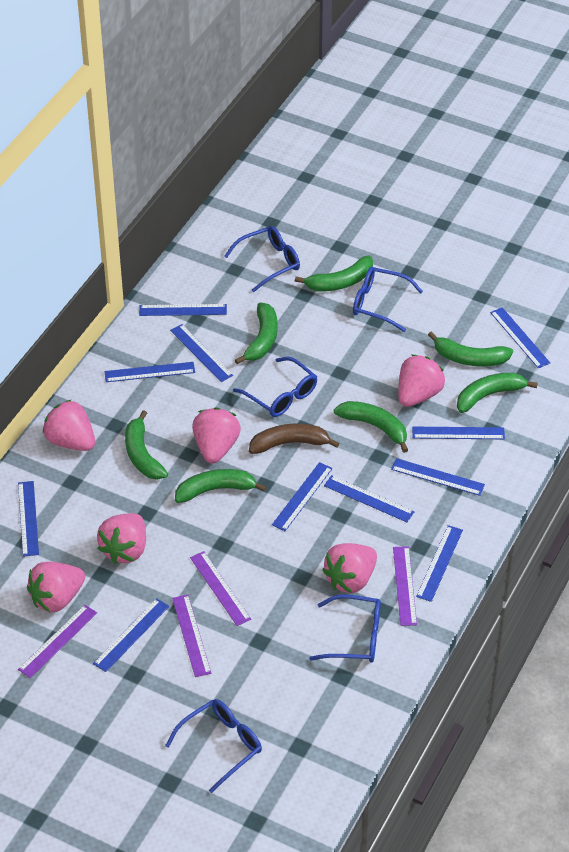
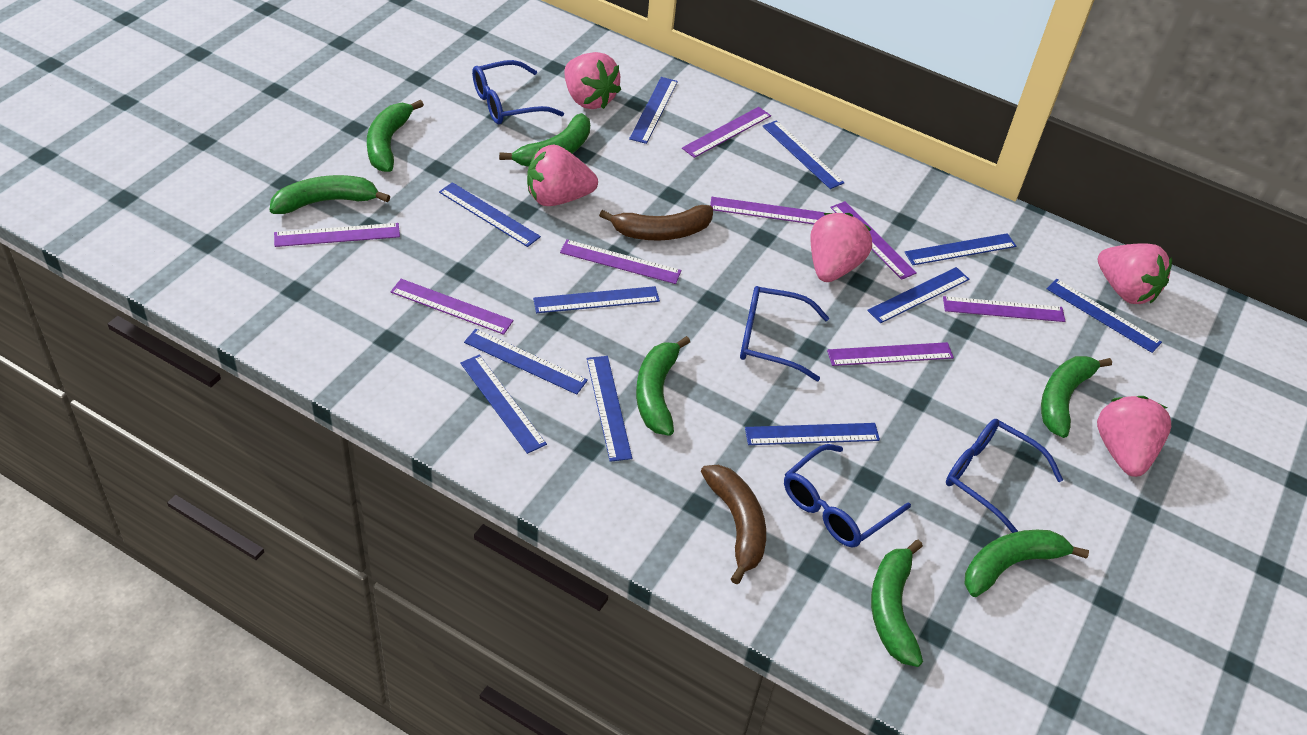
blue glasses: [165,699,262,793] [224,226,300,292] [233,357,317,417] [309,594,381,663] [353,267,423,332] = 5 -> [472,60,564,124] [740,286,829,381] [784,444,911,548] [946,419,1063,533] = 4
brown banana: [249,424,339,454] = 1 -> [599,205,713,241] [701,465,766,584] = 2
pink strawberry: [27,562,85,612] [43,399,95,451] [97,513,146,564] [192,407,241,463] [322,543,377,593] [398,355,445,407] = 6 -> [527,144,598,206] [565,52,621,109] [810,213,872,282] [1097,396,1171,477] [1098,243,1172,304] = 5
purple ruler: [18,605,97,678] [172,595,211,677] [190,551,251,626] [393,546,417,626] = 4 -> [274,223,400,247] [390,279,513,335] [560,239,681,284] [682,107,771,158] [710,197,825,224] [827,342,954,366] [830,201,917,280] [943,296,1065,322] = 8

